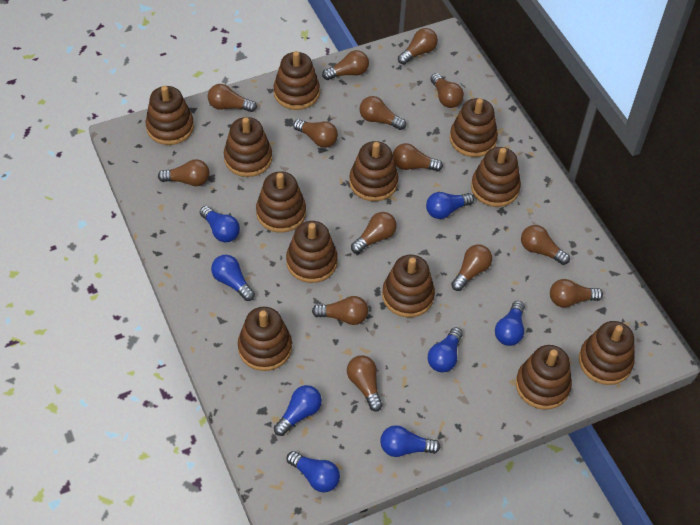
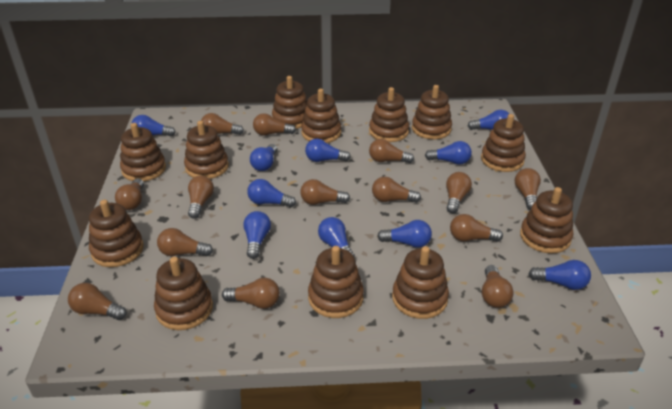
blue light bulb: [200,206,240,242] [211,255,255,301] [274,385,322,436] [287,451,340,492] [380,425,440,457] [426,192,474,219] [427,327,463,372] [495,301,525,346] = 8 -> [131,115,176,136] [243,211,271,259] [247,179,296,208] [250,144,278,171] [305,139,351,162] [318,217,355,258] [377,220,432,248] [425,141,472,165] [468,110,509,130] [529,260,591,290] = 10

